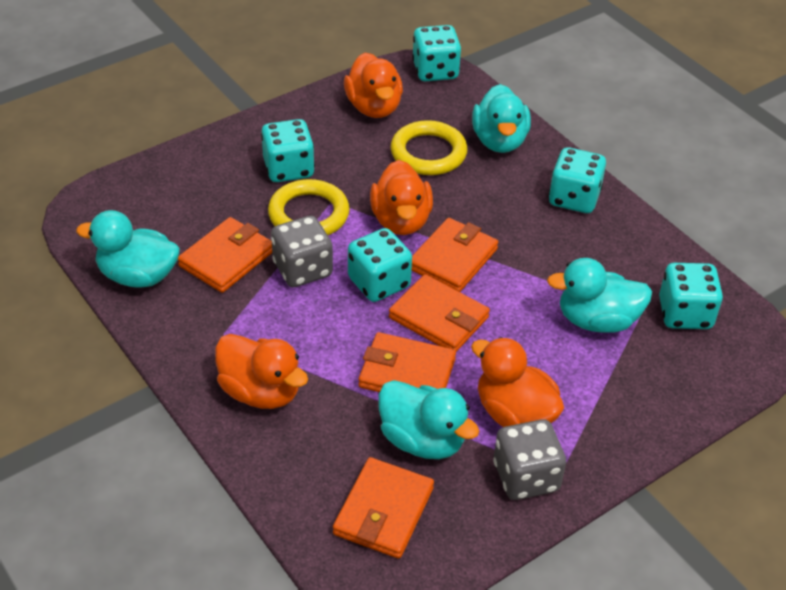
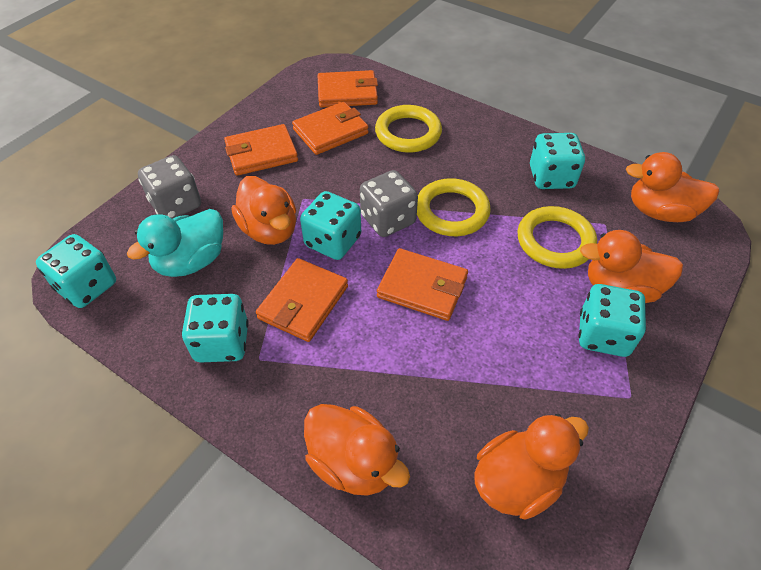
orange duck: [215,334,308,409] [344,53,403,118] [370,160,433,235] [471,337,564,427] = 4 -> [232,176,296,245] [304,404,410,496] [475,414,589,520] [580,230,683,303] [626,152,719,222] = 5
turquoise duck: [76,210,180,288] [378,380,479,459] [472,84,531,153] [547,258,652,333] = 4 -> [127,209,223,277] = 1
yellow ring: [268,179,350,235] [391,120,467,175] = 2 -> [375,105,442,153] [417,178,491,236] [517,206,597,269] = 3

